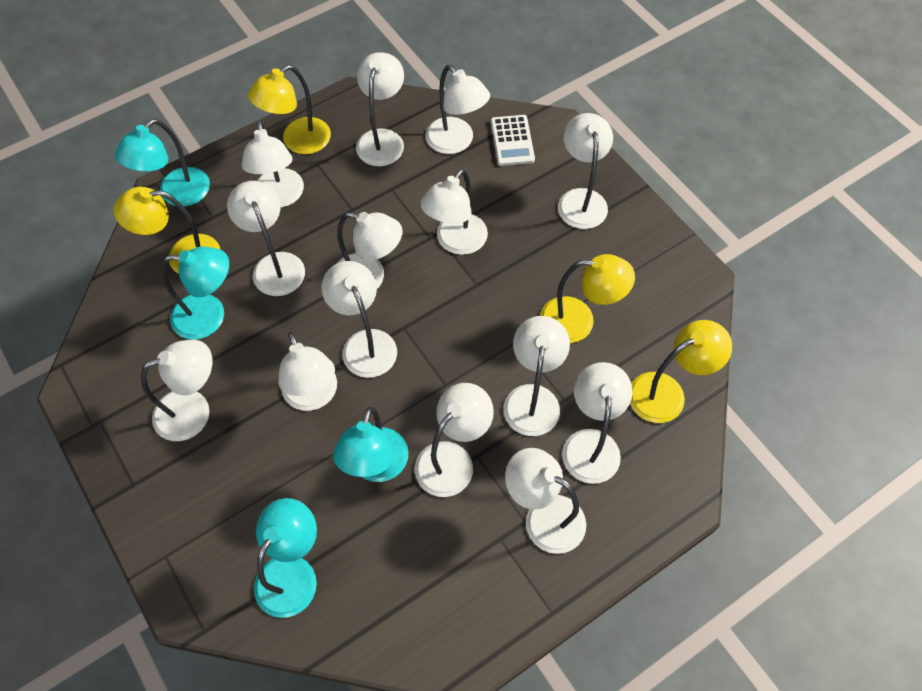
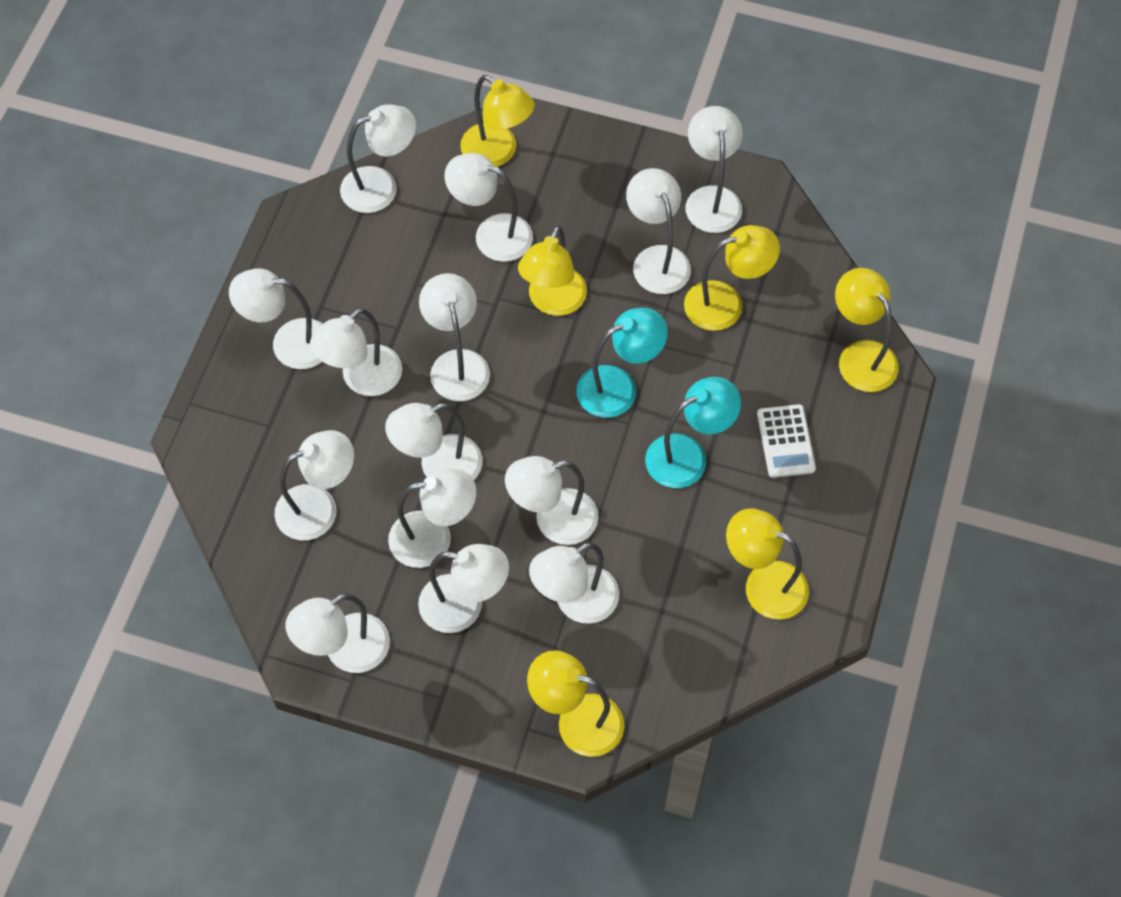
turquoise lamp: [115,119,210,207] [161,247,229,340] [254,498,317,618] [333,407,409,482] = 4 -> [576,308,668,418] [645,377,741,488] = 2
yellow lamp: [113,187,220,274] [248,65,331,154] [540,254,635,343] [630,320,732,423] = 4 -> [460,75,535,167] [518,226,587,316] [527,650,624,757] [684,225,780,331] [726,508,809,620] [835,268,899,392] = 6

